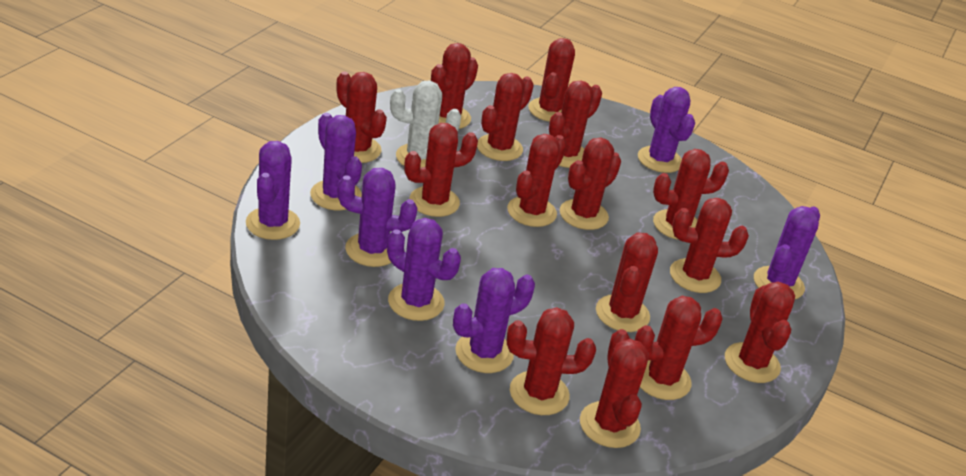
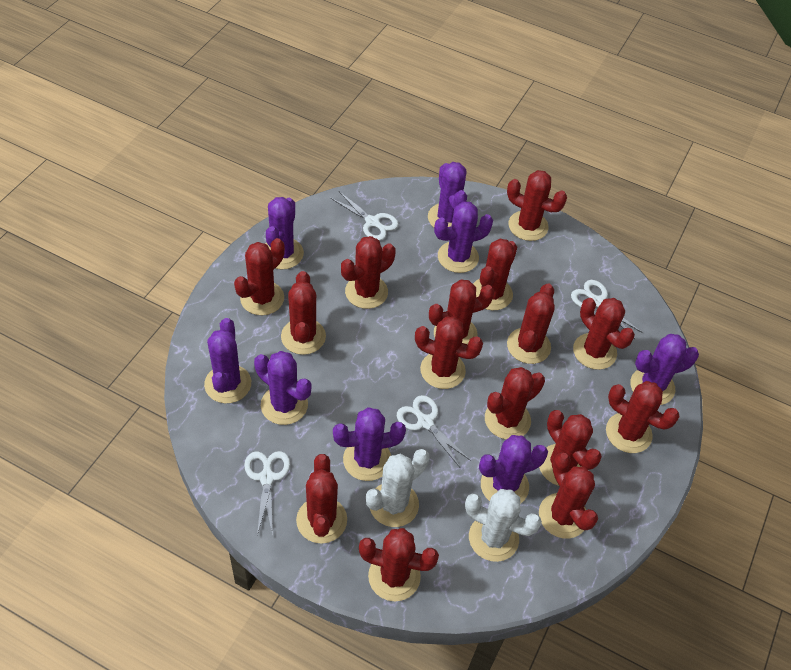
purple cactus: [246,141,300,240] [310,113,362,210] [338,168,418,267] [387,218,461,321] [453,268,535,373] [638,87,695,173] [754,206,820,299] = 7 -> [204,318,251,403] [254,351,312,425] [266,197,304,269] [333,407,406,481] [428,162,467,227] [434,201,493,273] [479,435,548,504] [630,334,699,405] = 8
white cactus: [390,80,461,168] = 1 -> [366,449,429,527] [465,489,542,562] = 2
white scissors: none = 0 -> [244,451,290,535] [331,191,399,241] [397,395,471,467] [571,280,643,339] = 4

